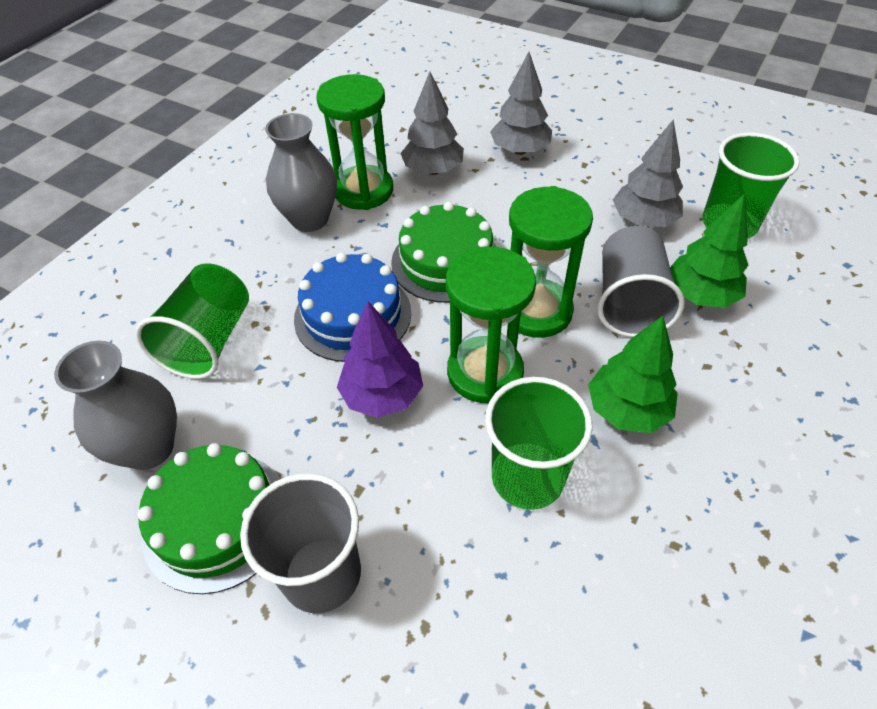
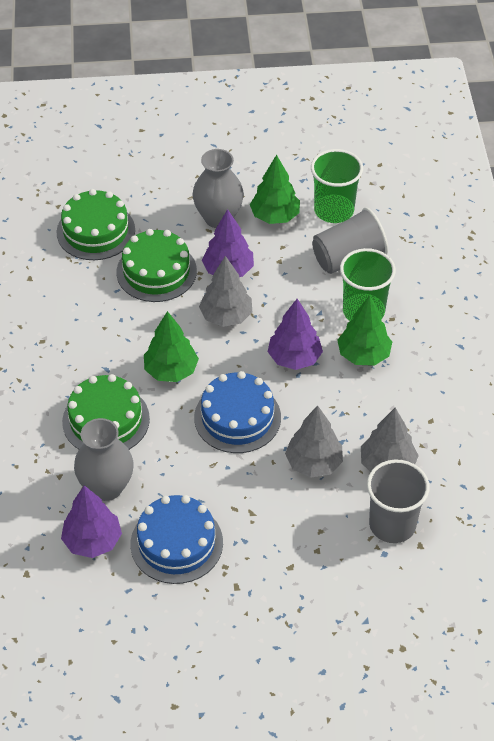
blue cake: [294,253,411,362] = 1 -> [131,495,223,584] [194,371,281,453] = 2
green cake: [138,443,281,594] [391,202,496,303] = 2 -> [57,189,135,260] [62,374,150,450] [117,229,197,302] = 3
green cup: [135,263,249,379] [485,377,593,510] [702,132,799,238] = 3 -> [311,149,363,223] [340,248,396,321] = 2
green hourglass: [316,74,393,210] [446,246,536,404] [509,186,593,338] = 3 -> none = 0
green tree: [588,316,678,433] [670,195,748,308] = 2 -> [144,311,199,382] [250,154,300,224] [337,295,392,366] = 3
purple tree: [337,301,423,418] = 1 -> [61,485,122,558] [202,209,254,277] [268,299,323,370] = 3

